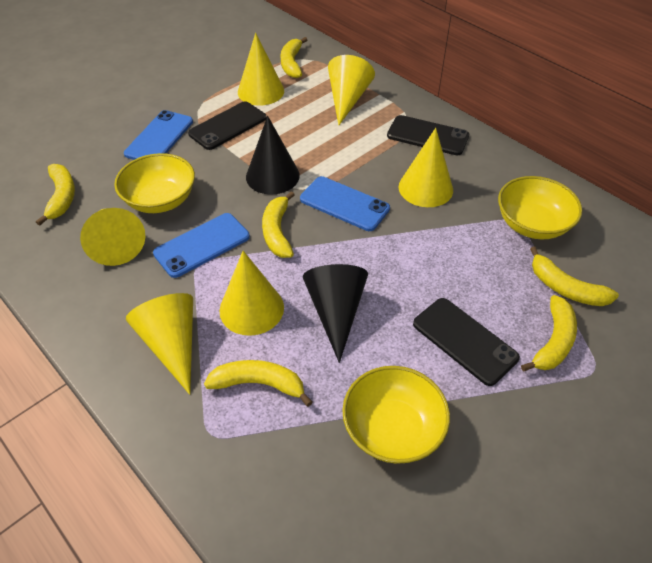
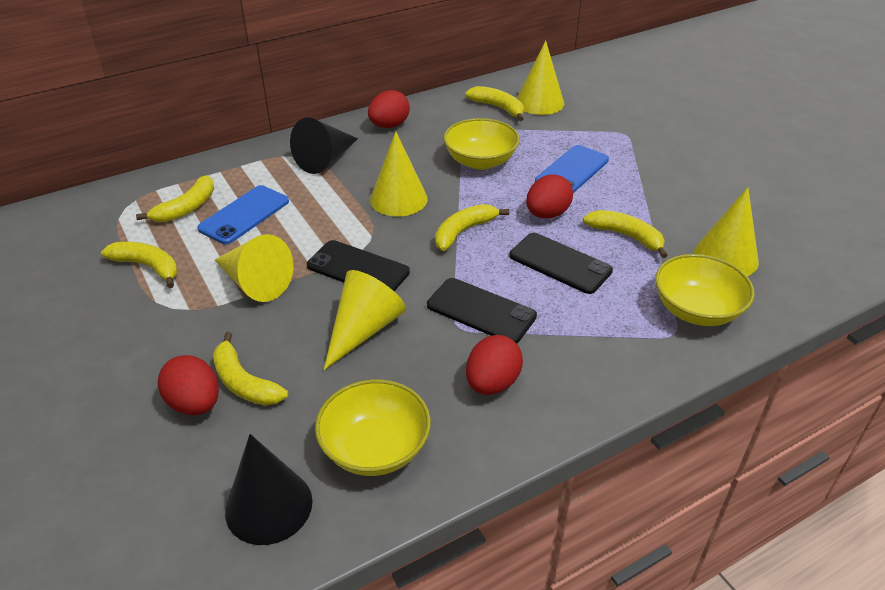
blue phone: [124,110,193,160] [153,213,250,278] [300,176,390,231] = 3 -> [197,185,289,244] [535,145,609,193] = 2
red egg: none = 0 -> [158,355,219,415] [368,90,410,128] [466,335,523,395] [526,174,573,218] = 4
yellow cone: [80,208,145,266] [126,293,193,395] [219,251,284,336] [238,33,284,105] [328,55,375,126] [398,128,453,207] = 6 -> [215,234,293,302] [324,270,406,370] [370,131,428,216] [517,40,564,115] [694,187,759,276] = 5

